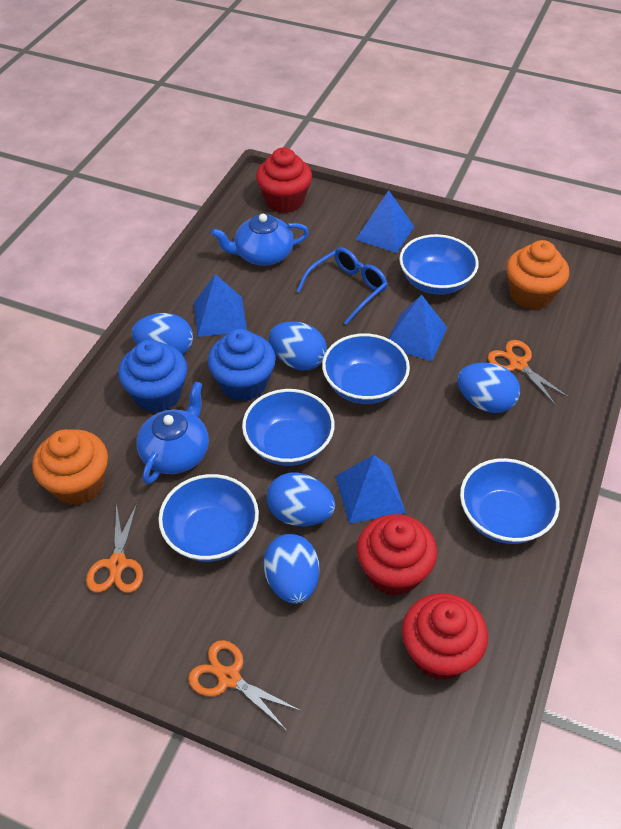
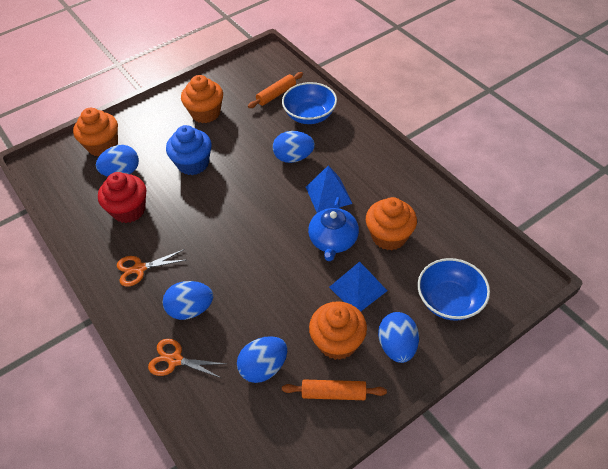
blue bowl: [158,474,259,562] [242,389,335,466] [322,333,410,404] [399,234,479,295] [460,458,560,544] = 5 -> [282,82,337,124] [417,258,490,321] = 2
blue cupcake: [118,339,187,412] [208,329,276,401] = 2 -> [166,125,212,175] = 1
blue glasses: [297,247,387,325] = 1 -> none = 0
blue pyramid: [194,274,247,337] [335,455,406,524] [355,190,414,253] [388,295,447,361] = 4 -> [306,165,352,213] [329,261,387,312] = 2
blue teapot: [136,381,209,485] [211,214,309,266] = 2 -> [308,197,359,261] = 1
orange cupcake: [32,429,108,505] [506,240,569,310] = 2 -> [73,108,118,156] [181,75,223,123] [309,301,367,360] [366,197,417,250] = 4
orange rolling pin: none = 0 -> [248,72,303,108] [282,380,387,400] = 2
orange scissors: [86,503,143,593] [188,640,301,731] [488,340,569,405] = 3 -> [117,249,185,286] [148,339,226,378] = 2
red cupcake: [256,147,312,213] [357,514,437,596] [402,593,488,680] = 3 -> [98,172,146,223] = 1

